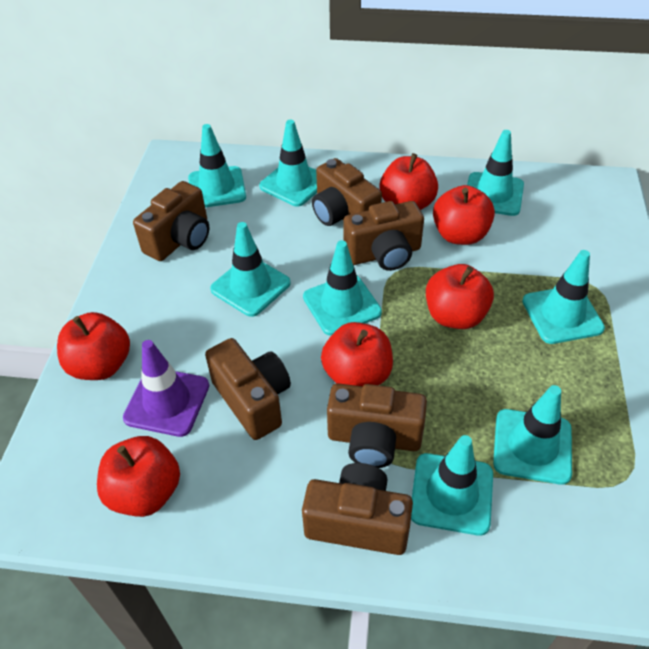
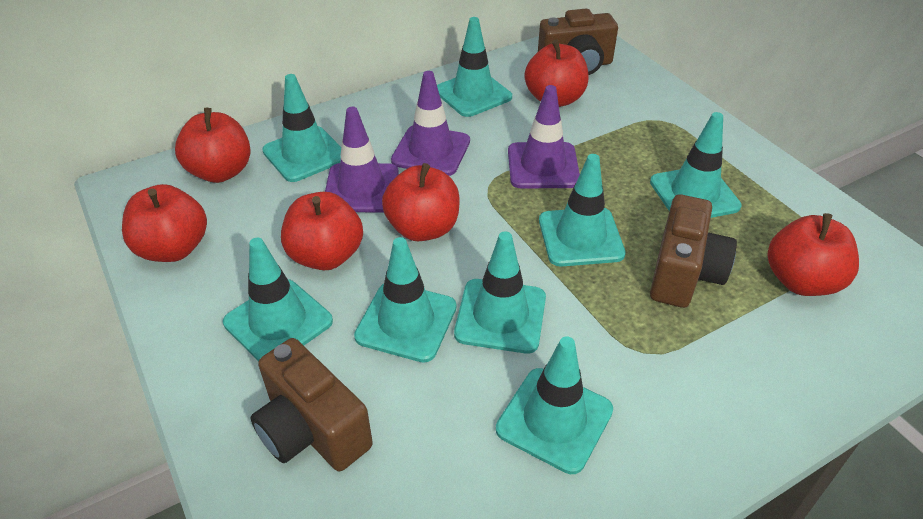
brown camera: [133,181,209,261] [205,338,291,440] [302,463,413,555] [312,158,382,226] [327,383,427,468] [344,201,424,271] = 6 -> [251,338,373,471] [538,9,618,75] [650,194,737,308] = 3
purple traffic cone: [123,340,209,437] = 1 -> [325,107,399,212] [391,71,470,176] [508,85,580,189] = 3

